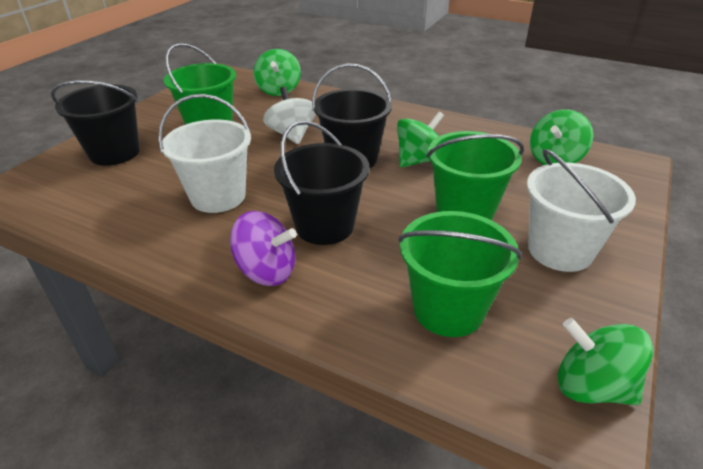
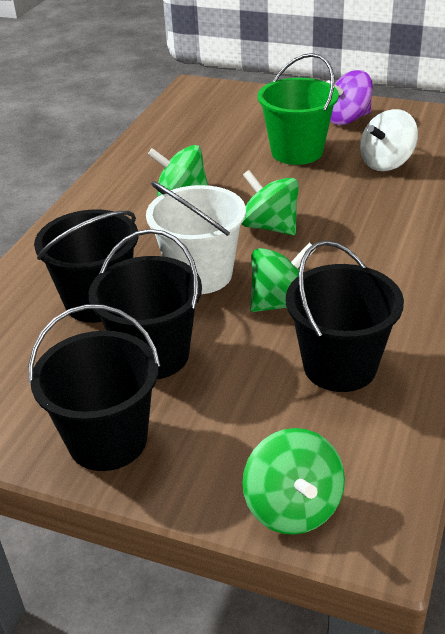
black bucket: [51,80,140,166] [274,121,370,245] [312,63,392,168] = 3 -> [28,304,161,471] [34,209,138,323] [89,229,202,379] [286,240,404,392] = 4
green bucket: [164,43,236,125] [398,211,522,337] [426,131,524,220] = 3 -> [258,53,339,165] = 1
white bucket: [158,94,251,213] [527,149,636,272] = 2 -> [146,181,246,294] = 1

